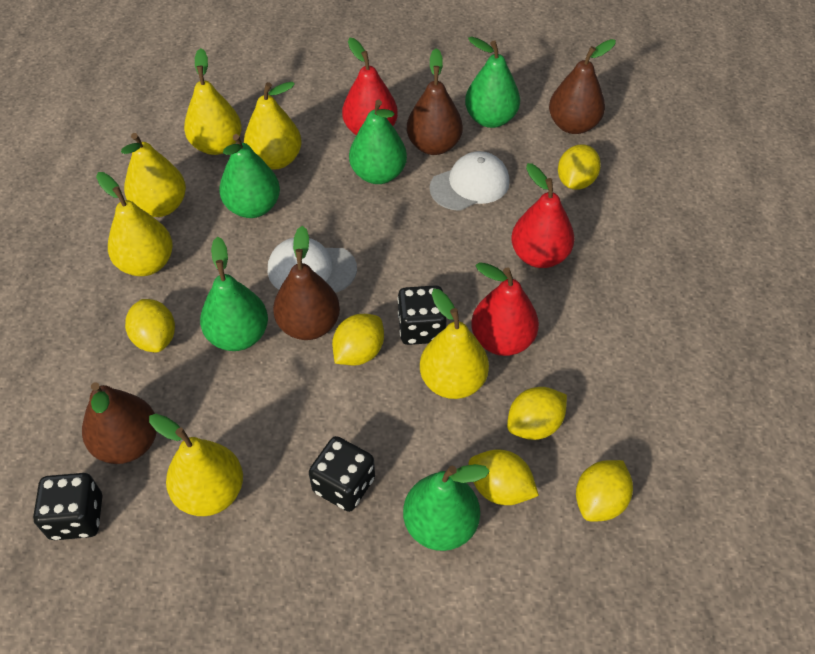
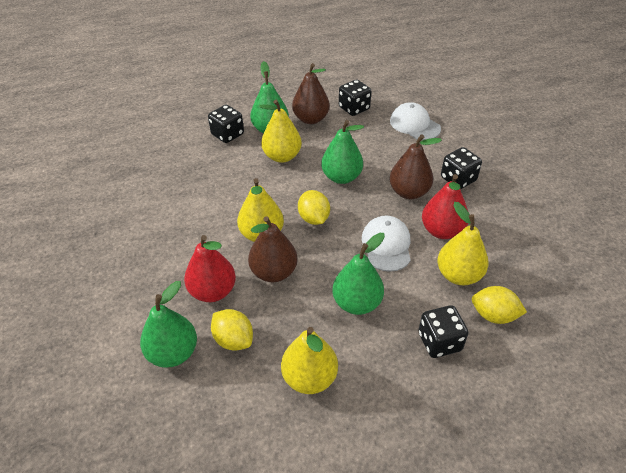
black dice: [33,473,102,540] [309,436,375,512] [398,285,447,345] = 3 -> [208,105,244,143] [339,79,371,116] [418,305,468,358] [441,147,482,189] = 4
brown pear: [82,382,157,464] [273,226,340,340] [407,48,463,155] [549,39,616,134] = 4 -> [248,216,298,282] [292,63,330,124] [390,134,442,199] = 3
green pear: [200,237,268,351] [219,134,280,218] [349,100,407,184] [403,464,490,551] [465,36,520,128] = 5 -> [140,281,197,368] [250,61,289,134] [321,120,364,184] [332,233,385,315] = 4
red pear: [342,38,398,135] [471,262,539,356] [511,163,574,268] = 3 -> [184,235,236,302] [422,174,468,239] = 2
yellow lemon: [125,299,175,352] [332,314,384,366] [468,450,539,505] [507,387,567,440] [558,144,601,190] [576,460,633,522] = 6 -> [211,309,253,351] [298,190,330,225] [472,286,527,324] = 3
yellow pear: [96,172,173,276] [121,133,186,217] [149,414,243,516] [184,48,242,155] [244,82,302,170] [420,289,489,399] = 6 -> [237,178,284,242] [259,100,302,163] [281,327,338,394] [437,202,489,285] = 4

